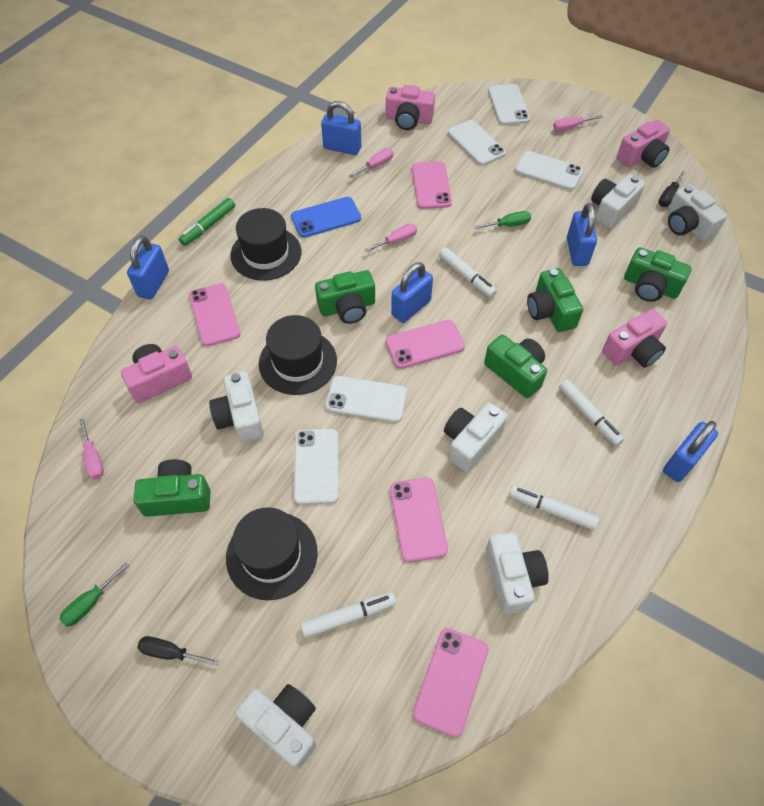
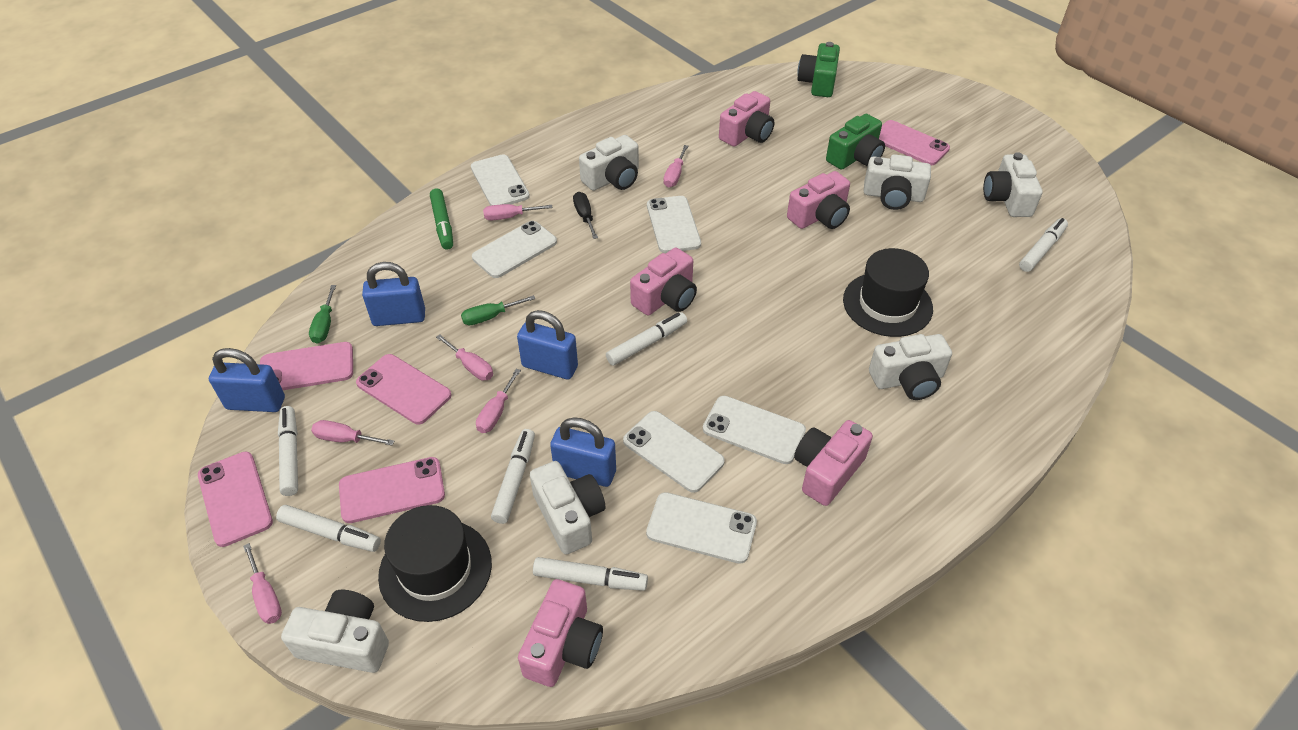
black hat: [226,507,318,600] [230,208,301,281] [259,315,337,395] = 3 -> [378,505,492,622] [843,248,933,337] = 2
black screwdriver: [138,636,219,666] [658,171,686,207] = 2 -> [573,192,598,239] = 1
blue padlock: [127,236,169,300] [321,101,361,155] [391,262,433,323] [567,203,597,266] [663,421,718,482] = 5 -> [209,348,285,412] [362,262,425,326] [517,310,578,380] [550,417,616,487] = 4
blue phone: [291,197,361,238] = 1 -> none = 0
green camera: [134,459,210,517] [315,270,375,324] [484,335,547,398] [527,268,583,332] [624,247,691,302] = 5 -> [797,42,840,97] [826,114,885,170] = 2
pink camera: [121,344,192,403] [386,85,435,130] [602,309,667,368] [617,120,670,168] = 4 -> [518,579,603,687] [630,248,697,315] [719,91,774,147] [787,171,850,229] [794,420,873,506] = 5
pink screwdriver: [79,418,104,479] [349,148,394,178] [365,224,417,253] [553,115,603,131] = 4 -> [243,543,282,624] [311,420,394,445] [436,334,493,381] [476,369,521,433] [483,204,552,220] [664,145,688,187] = 6
white marker: [301,592,396,638] [439,247,497,298] [509,485,599,530] [559,379,624,446] = 4 -> [276,505,381,552] [278,406,298,496] [491,429,535,524] [533,557,648,591] [606,312,687,366] [1019,218,1068,272] = 6
white phone: [294,429,339,505] [326,376,407,423] [448,120,506,165] [488,84,530,125] [515,151,583,190] = 5 -> [471,154,530,206] [472,221,557,278] [623,411,725,493] [646,492,757,564] [647,196,701,253] [703,396,806,464] = 6

